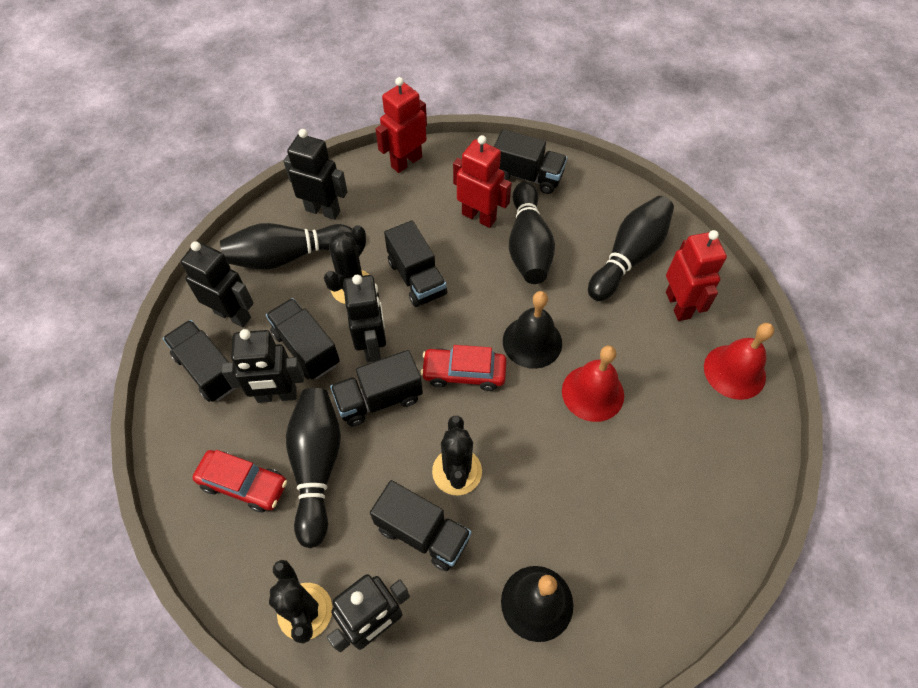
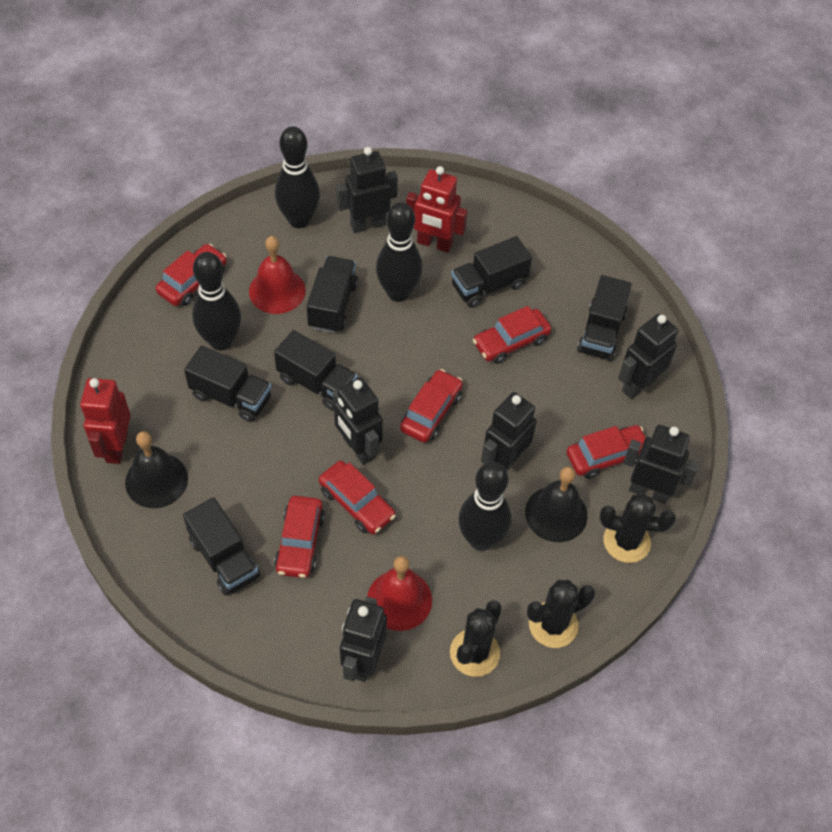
black robot: [180,241,254,327] [221,329,304,403] [283,129,348,220] [327,574,410,652] [343,275,386,362] = 5 -> [333,377,383,465] [336,147,398,233] [340,597,387,682] [481,392,537,470] [618,314,678,399] [623,425,699,504] = 6
red car: [192,450,287,512] [421,345,507,391] = 2 -> [155,244,227,306] [274,496,325,578] [319,461,396,534] [400,369,463,443] [473,306,551,364] [566,425,646,479] = 6
red robot: [375,77,427,173] [453,135,512,228] [666,230,727,321] = 3 -> [80,378,131,464] [406,166,467,253] = 2

